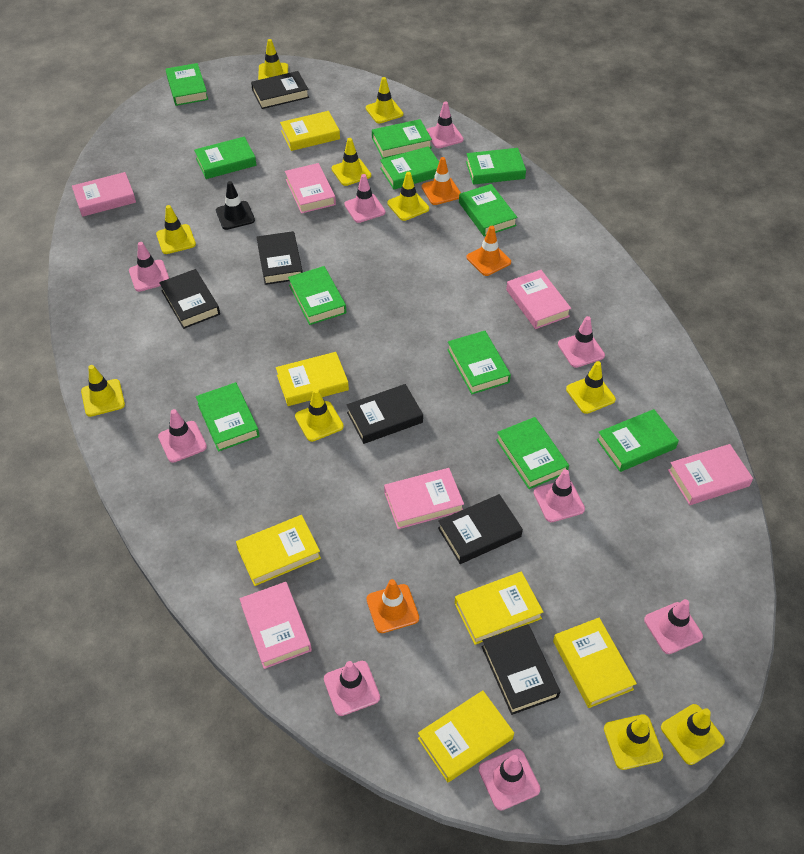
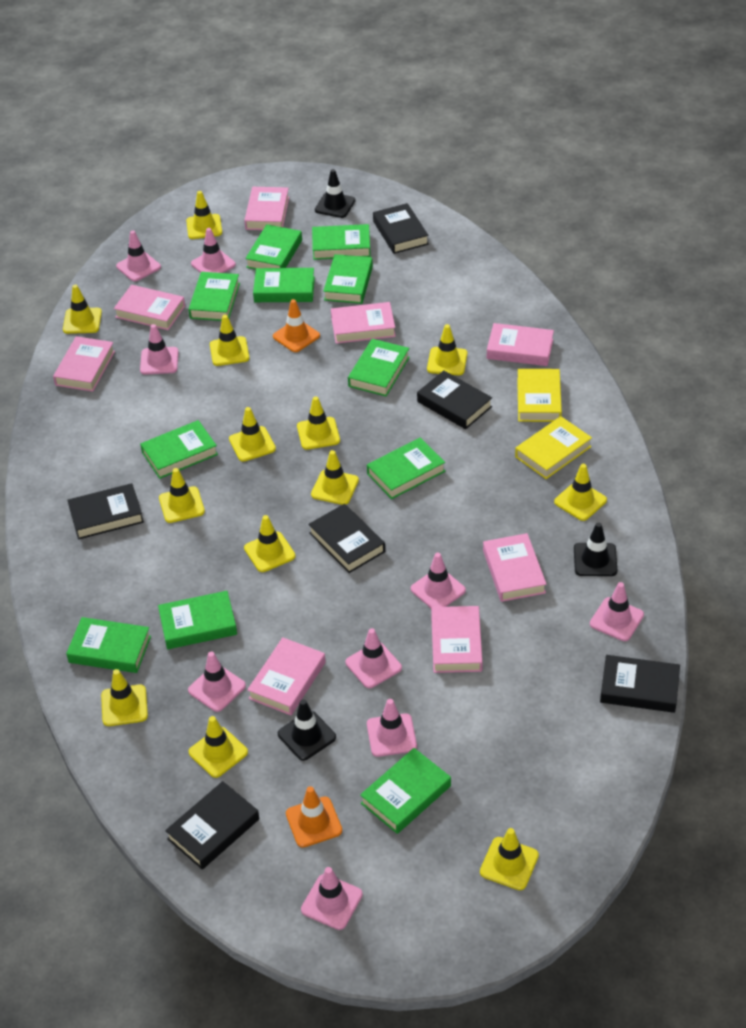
black traffic cone: [216,181,255,230] = 1 -> [278,699,336,761] [315,169,355,218] [574,522,617,576] = 3
orange traffic cone: [366,579,419,633] [422,157,461,205] [466,226,511,276] = 3 -> [273,299,320,352] [286,786,342,848] = 2
pink book: [72,172,136,217] [240,582,312,669] [285,163,336,214] [384,468,464,529] [506,270,571,329] [668,444,753,505] = 6 -> [53,336,115,392] [114,285,185,330] [244,187,289,230] [247,637,326,715] [331,302,396,344] [431,606,483,673] [483,533,546,602] [487,323,554,366] = 8
yellow book: [236,515,321,586] [276,352,349,406] [280,111,340,151] [418,690,514,782] [455,572,543,645] [553,618,637,708] = 6 -> [515,416,592,479] [517,369,562,422] = 2
yellow traffic cone: [81,365,125,417] [156,205,196,254] [258,39,288,80] [295,389,344,442] [331,138,371,186] [366,77,403,124] [387,172,429,221] [566,361,616,414] [604,714,663,770] [661,704,725,765] = 10 -> [63,284,102,334] [101,669,148,726] [159,468,205,523] [186,191,222,239] [189,716,248,778] [210,315,249,366] [229,407,276,462] [244,515,296,572] [297,396,340,450] [311,450,359,505] [427,324,467,375] [480,828,539,890] [554,464,607,521] = 13

